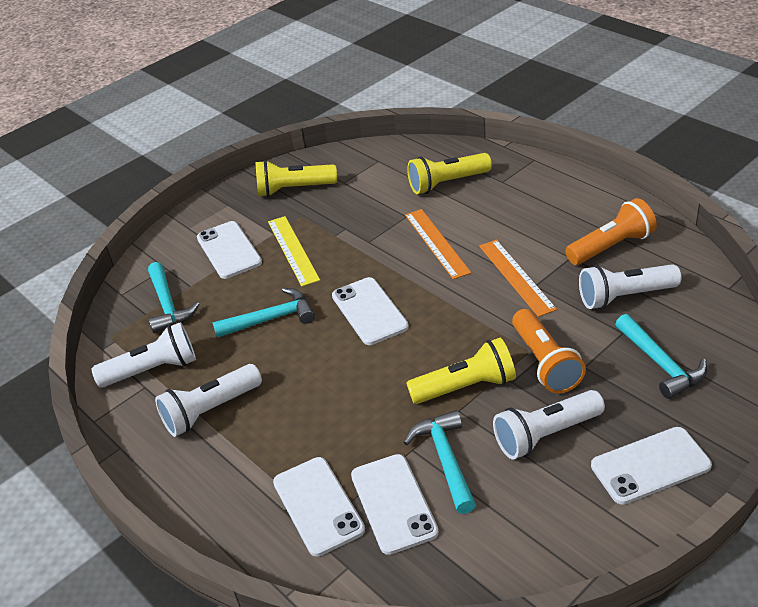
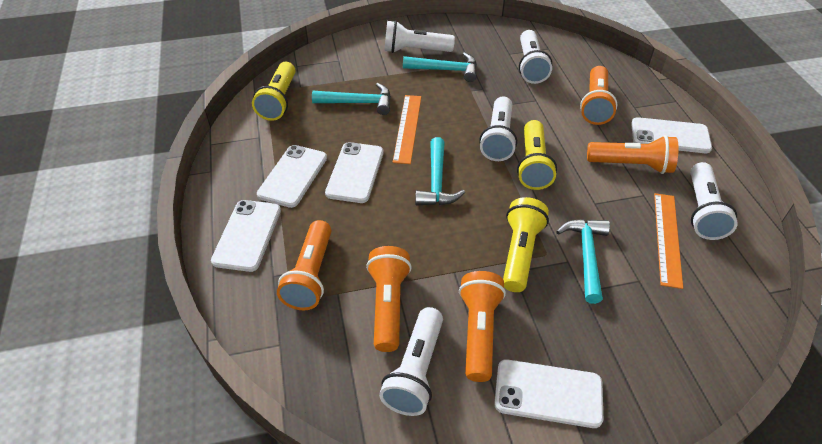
orange flashlight: [512,309,586,393] [565,198,657,265] = 2 -> [277,220,331,310] [366,246,412,352] [459,271,506,382] [580,66,617,125] [587,135,679,174] = 5
white flashlight: [92,322,196,388] [155,364,262,437] [493,390,605,459] [579,264,681,309] = 4 -> [379,307,443,416] [384,20,455,53] [479,96,517,161] [519,30,552,84] [690,162,738,240] = 5
yellow ruler: [268,216,320,287] = 1 -> none = 0

